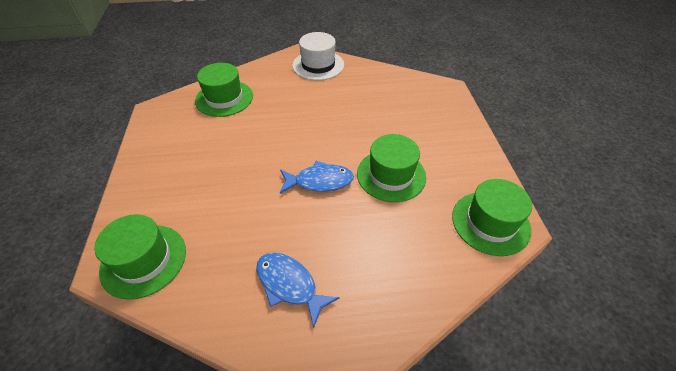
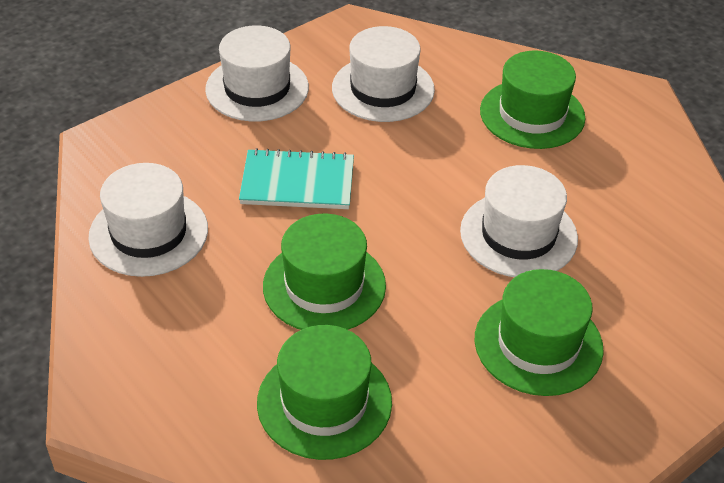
blue fish: [256,253,339,328] [280,161,354,194] = 2 -> none = 0
turquoise notebook: none = 0 -> [239,148,354,209] = 1
white hat: [292,32,344,80] = 1 -> [88,163,208,277] [205,25,309,122] [332,26,435,122] [460,165,578,277] = 4

